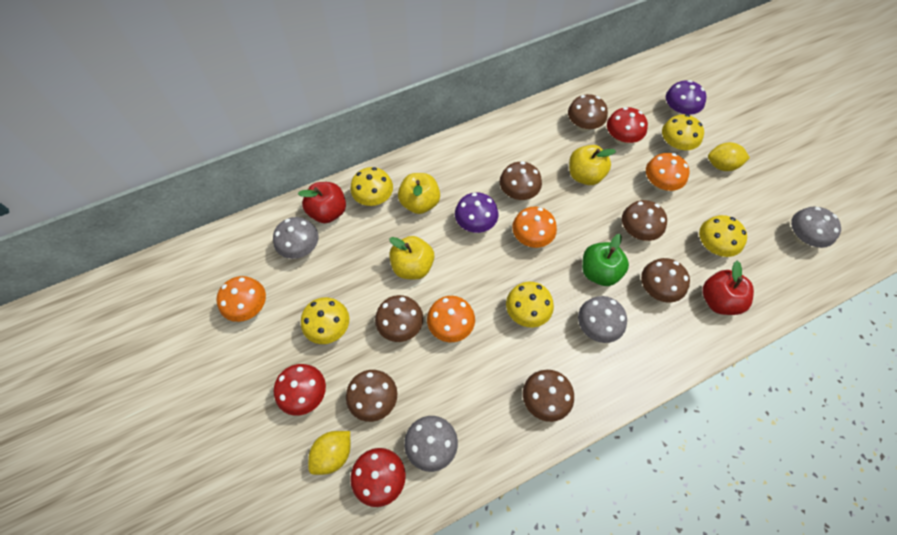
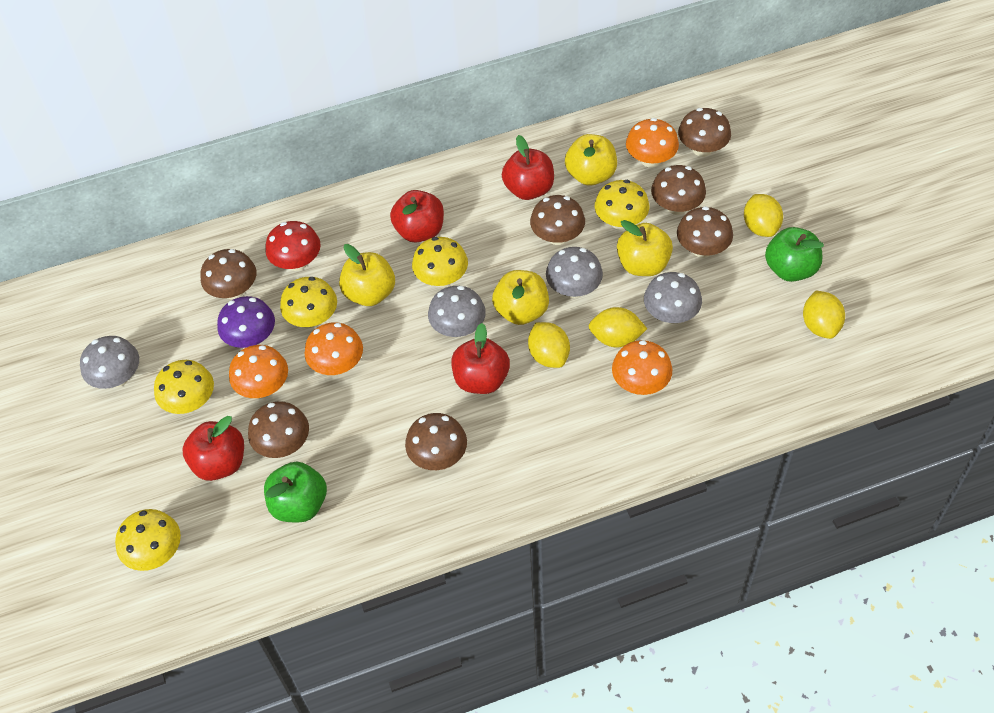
green apple: [582,234,629,286] = 1 -> [264,462,327,522] [765,227,824,282] = 2
purple mushroom: [455,192,498,233] [666,80,706,116] = 2 -> [217,296,275,348] = 1
red apple: [298,182,346,223] [702,261,754,315] = 2 -> [182,416,244,481] [390,190,444,242] [451,323,510,394] [502,135,554,200] = 4
red mushroom: [274,364,326,416] [350,448,406,507] [607,107,648,145] = 3 -> [265,221,321,271] = 1
yellow apple: [389,236,434,280] [398,173,440,214] [569,145,616,185] = 3 -> [339,244,395,306] [492,270,549,325] [565,134,617,186] [617,220,673,276] = 4
yellow lemon: [308,431,350,475] [708,142,750,171] = 2 -> [528,322,570,368] [589,307,647,348] [744,194,783,237] [803,291,845,339] = 4

